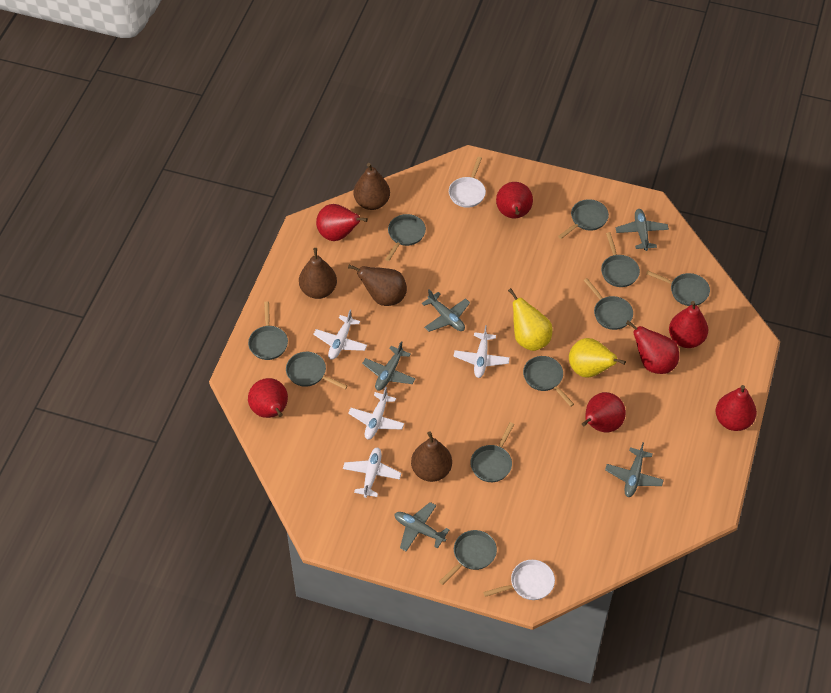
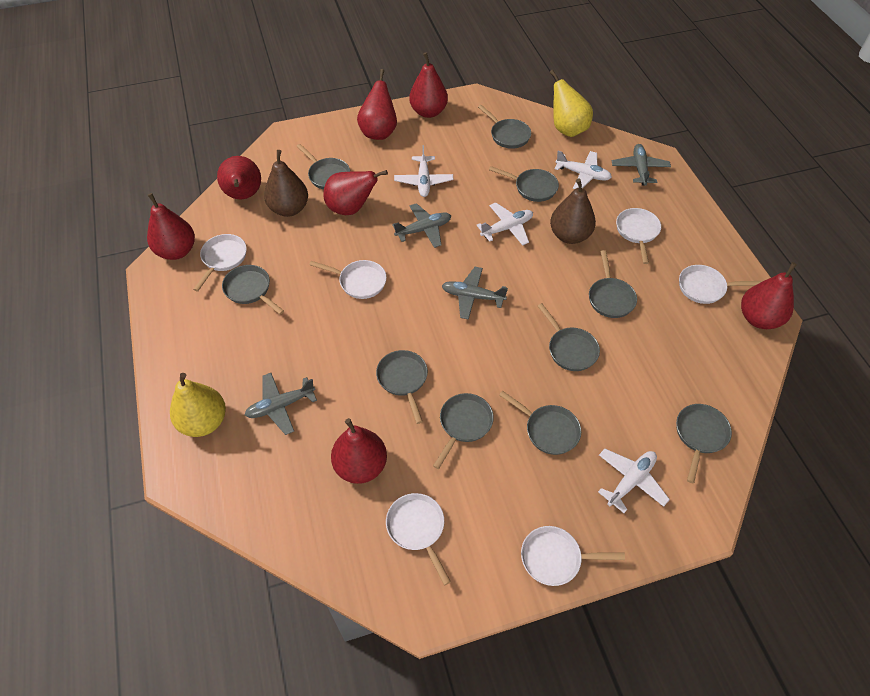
brown pear: [299,248,337,299] [348,265,407,306] [354,163,390,210] [411,432,452,482] = 4 -> [264,150,308,217] [550,179,596,244] = 2
grey plane: [362,341,415,391] [395,502,449,552] [422,289,470,332] [605,442,664,497] [616,209,669,251] = 5 -> [245,373,317,435] [392,203,451,248] [442,267,508,320] [612,144,671,186] = 4
white pan: [449,157,486,208] [483,560,555,600] = 2 -> [193,234,247,291] [309,260,387,299] [386,493,451,586] [521,526,625,586] [616,208,661,264] [679,265,762,304] = 6

